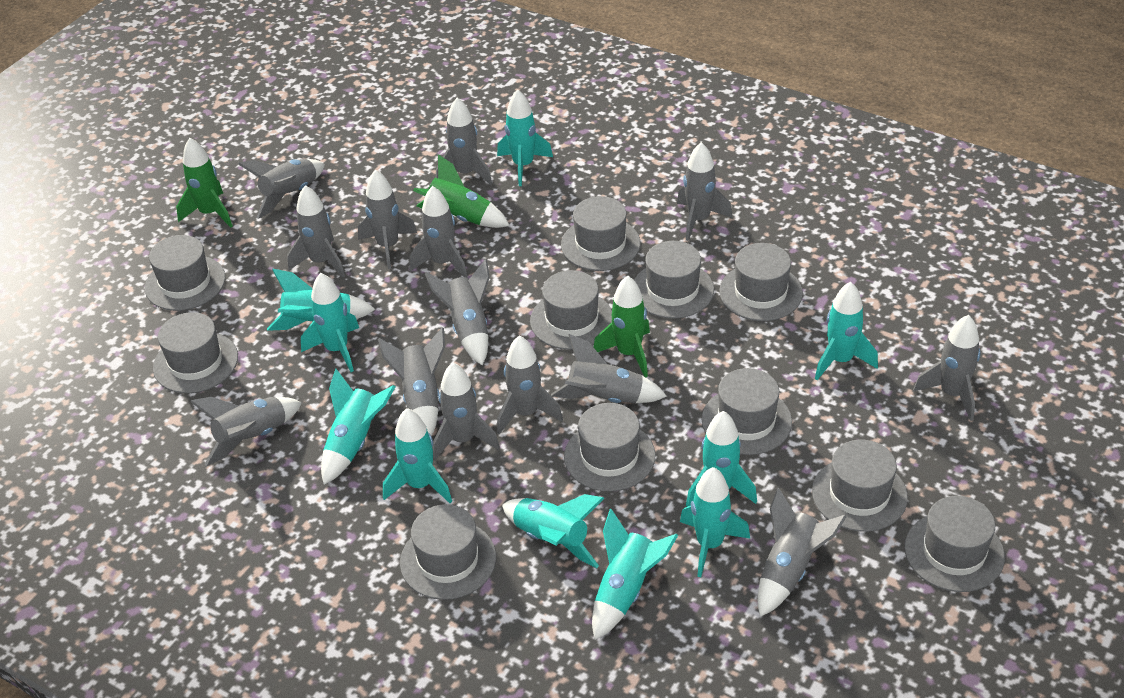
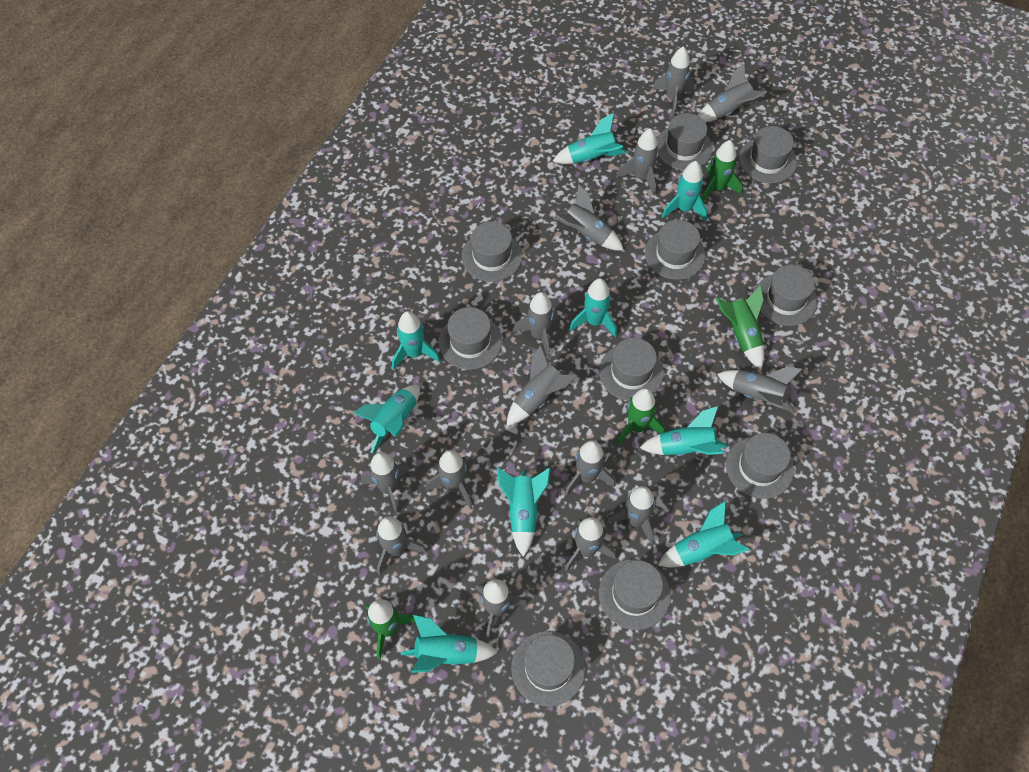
green rocket: [176,138,233,228] [413,154,510,228] [594,276,650,377] = 3 -> [366,599,415,660] [616,388,665,445] [702,140,742,202] [716,285,764,370] = 4
grey hat: [145,235,225,311] [153,312,238,393] [400,504,496,600] [530,270,612,350] [561,196,640,271] [564,403,656,492] [634,241,714,319] [702,368,792,455] [719,243,803,321] [812,440,908,532] [905,496,1005,592] = 11 -> [439,307,502,370] [462,222,522,282] [511,631,586,706] [599,338,664,401] [599,559,671,630] [645,220,706,280] [657,113,713,170] [726,433,794,499] [739,126,797,183] [756,265,818,326] = 10
turquoise rocket: [267,269,376,331] [301,273,359,372] [321,369,395,485] [383,408,452,503] [497,89,553,186] [502,494,605,568] [592,509,678,640] [680,467,750,577] [686,411,757,507] [815,282,878,380] = 10 -> [353,385,420,453] [392,311,440,370] [401,614,498,673] [497,468,550,557] [553,113,627,164] [569,278,617,337] [640,406,728,456] [658,501,749,568] [662,161,708,221] = 9

